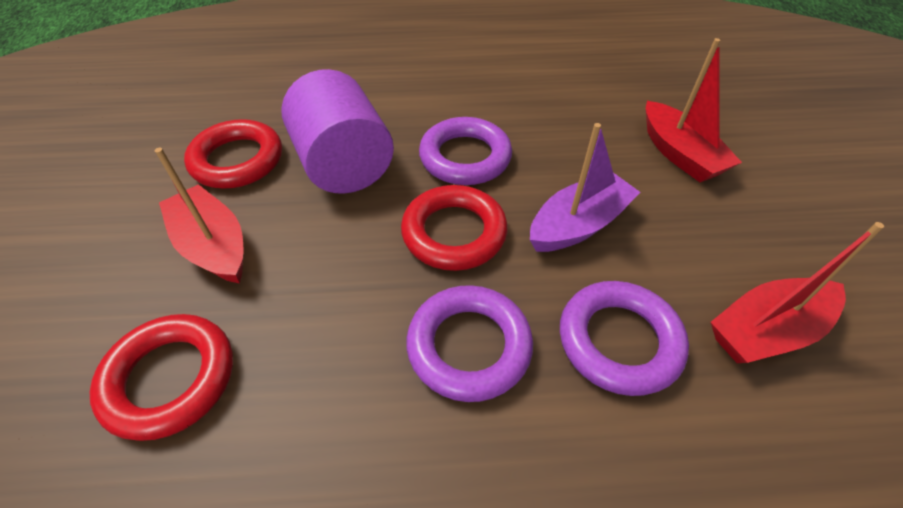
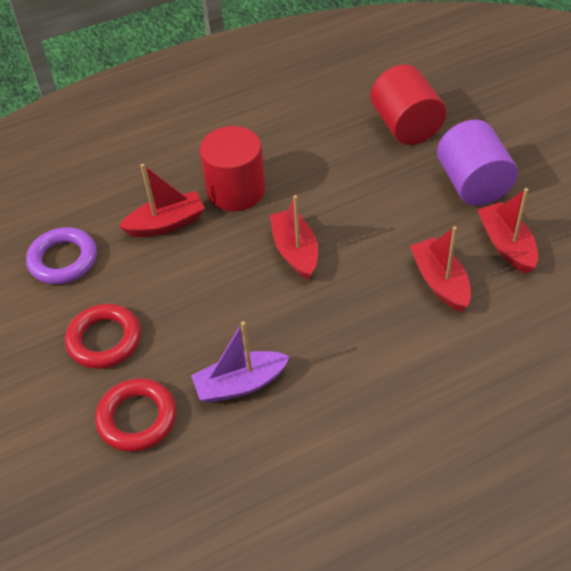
purple ring: [406,285,533,402] [419,117,512,185] [560,281,689,396] = 3 -> [26,227,97,284] = 1
red boat: [155,148,243,284] [646,38,742,182] [711,222,884,363] = 3 -> [119,164,205,237] [270,195,318,280] [410,226,471,312] [477,188,538,273] = 4
red cylinder: none = 0 -> [200,126,265,211] [370,64,446,145] = 2
red ring: [90,314,233,441] [184,119,282,189] [401,185,508,271] = 3 -> [65,304,141,369] [95,378,176,452] = 2

